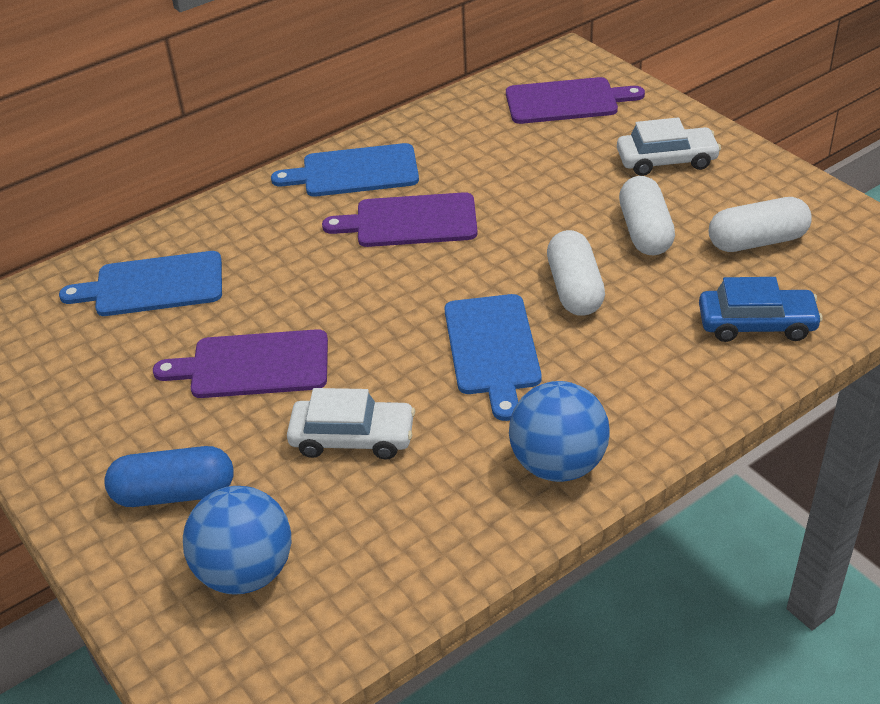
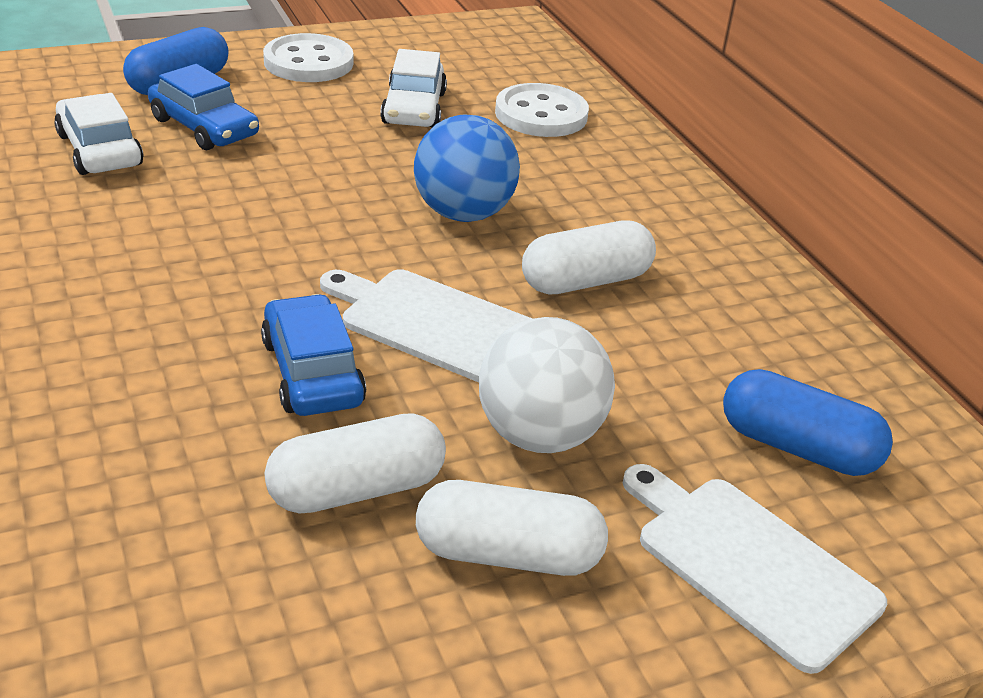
blue ball: [183,486,291,595] [509,381,610,482] = 2 -> [414,114,520,222] = 1
blue capsule: [104,446,233,507] = 1 -> [123,27,228,95] [723,369,893,476] = 2
blue car: [699,277,823,342] = 1 -> [148,64,259,150] [261,294,366,416] = 2
blue cutting board: [59,251,222,316] [271,143,419,196] [444,294,542,421] = 3 -> none = 0
purple cutting board: [153,329,328,398] [322,192,478,247] [506,77,645,124] = 3 -> none = 0
white ball: none = 0 -> [479,317,615,453] = 1
white button: none = 0 -> [263,33,353,82] [495,83,589,137] = 2
white cutting board: none = 0 -> [320,269,533,383] [623,464,887,674] = 2

